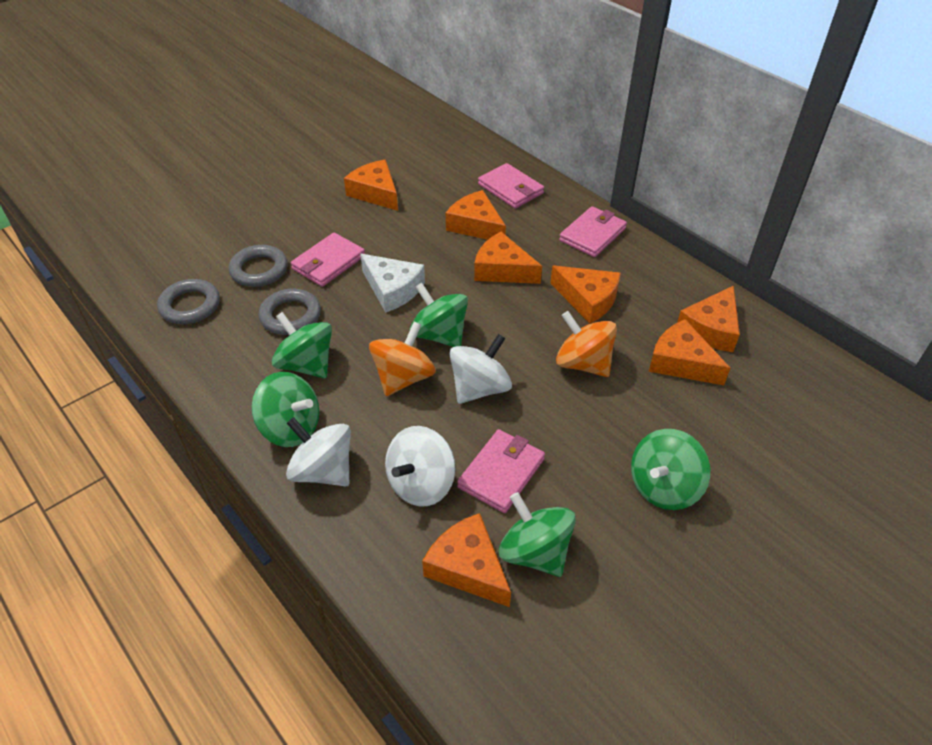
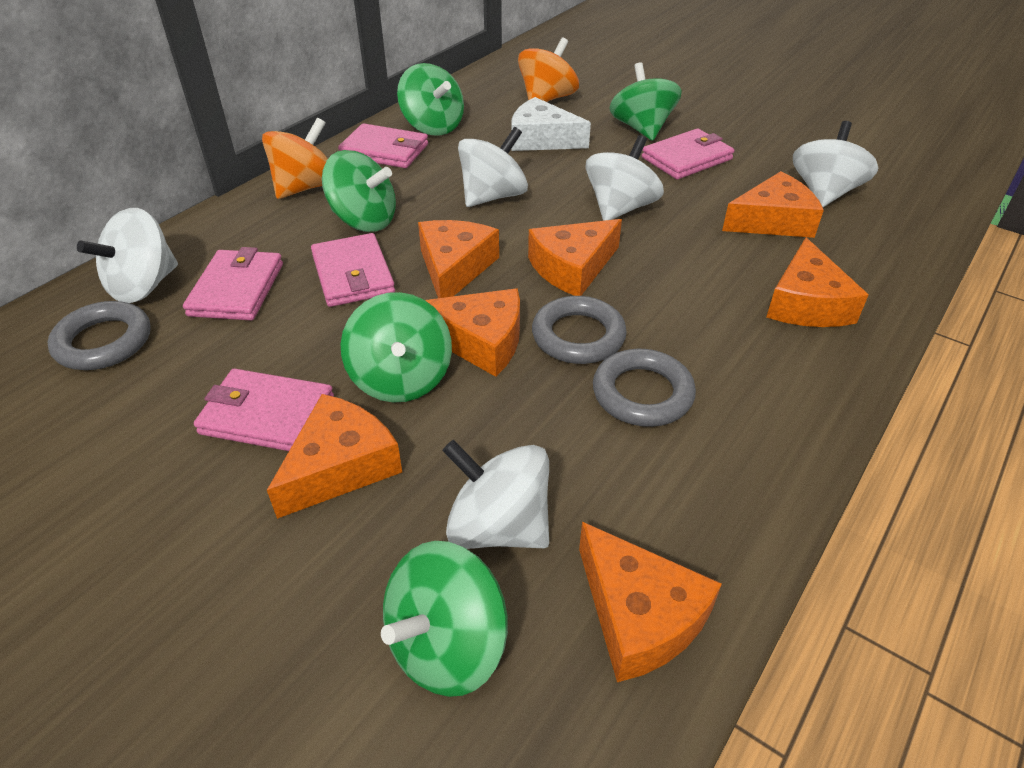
pink wallet: [291,233,365,287] [457,429,545,513] [478,163,544,208] [559,206,627,257] = 4 -> [183,247,283,320] [194,369,334,451] [311,233,395,307] [338,123,428,168] [642,129,734,179] = 5
white spinning top: [286,417,351,487] [385,426,455,506] [449,334,512,404] = 3 -> [77,208,178,303] [442,440,549,549] [458,127,528,207] [586,135,664,221] [793,121,878,207] = 5

